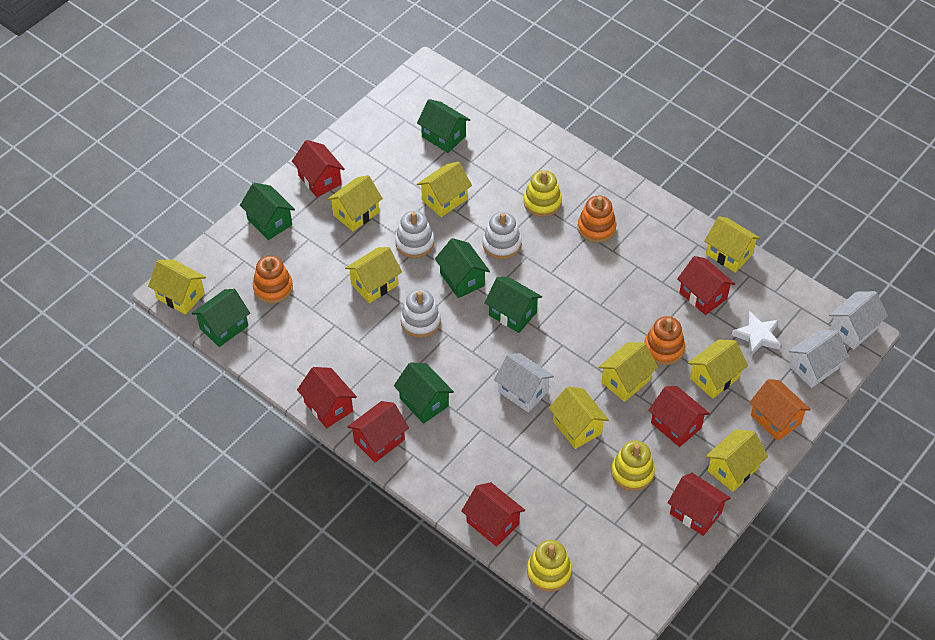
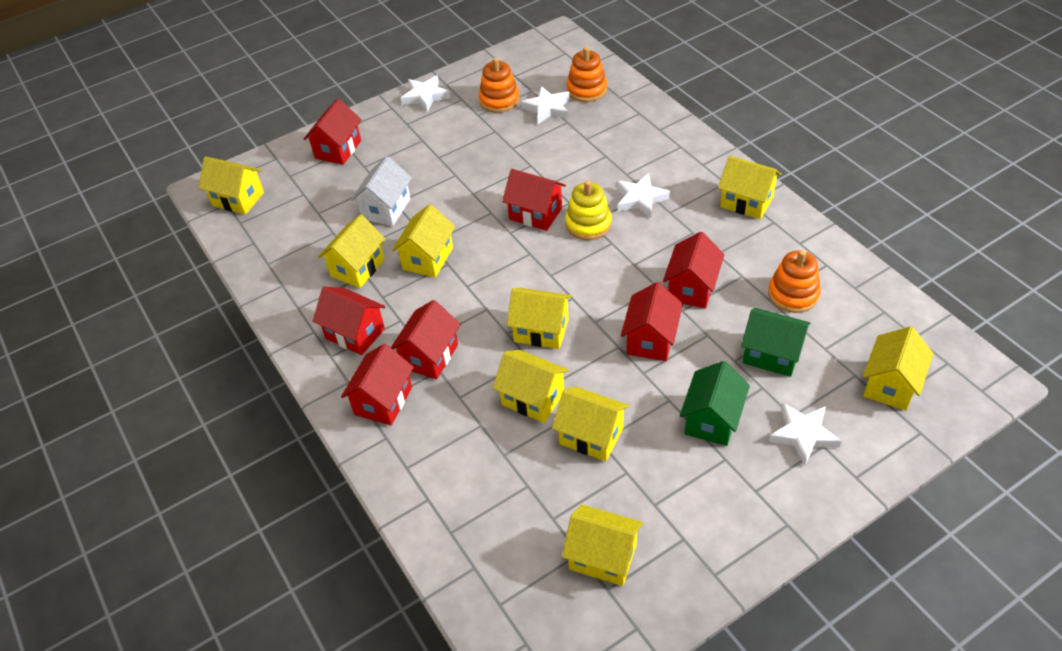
green house: [192,289,250,347] [240,183,295,240] [394,362,454,424] [417,99,470,153] [435,238,490,298] [485,277,542,333] = 6 -> [680,361,750,446] [741,308,810,377] = 2
orange house: [749,379,811,441] = 1 -> none = 0
white house: [494,353,554,413] [789,329,849,388] [829,291,888,349] = 3 -> [351,156,412,226] = 1
white stacking toy: [395,211,434,258] [400,289,441,338] [483,212,522,259] = 3 -> none = 0
white star: [732,311,781,356] = 1 -> [401,75,450,112] [521,86,570,124] [617,173,670,218] [769,403,842,466] = 4
yellow stacking toy: [524,170,562,217] [527,540,572,592] [611,440,655,491] = 3 -> [565,180,612,240] = 1

